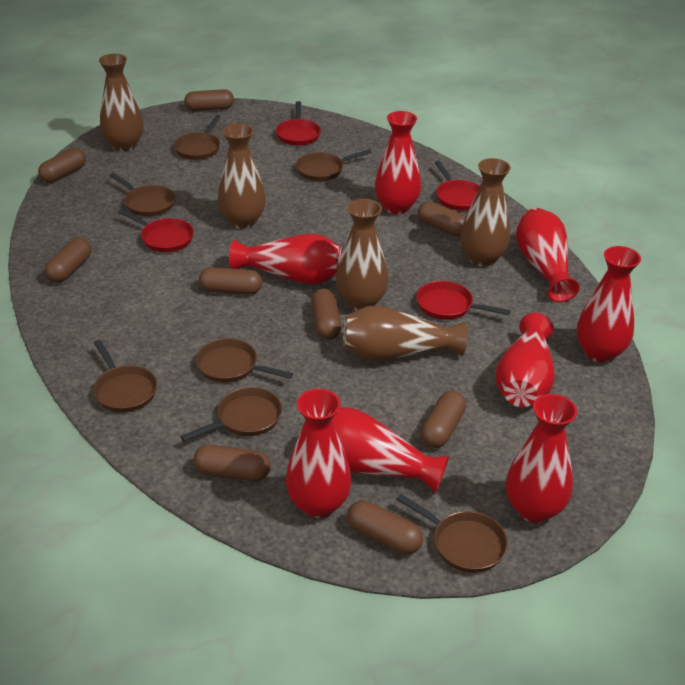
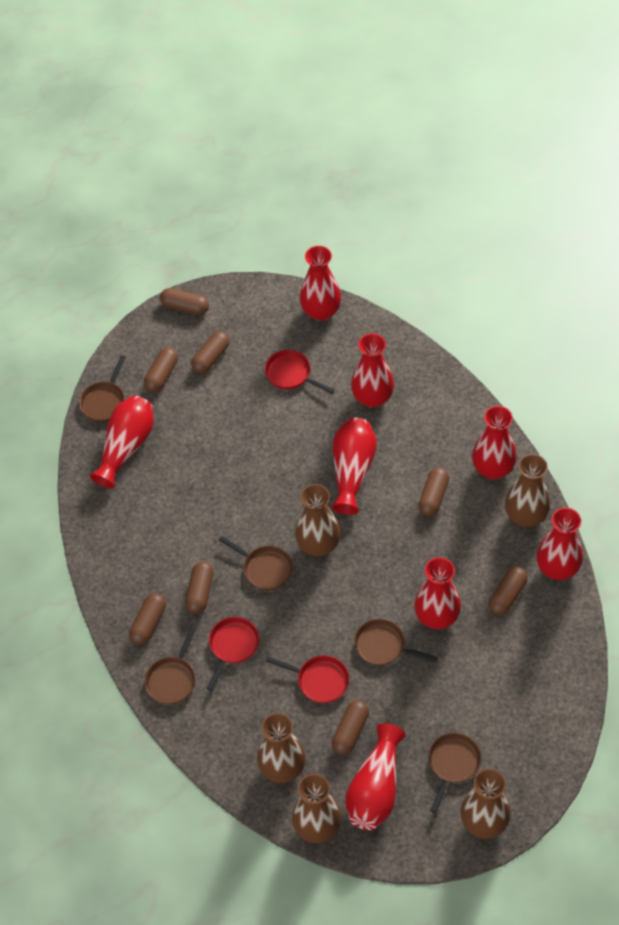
brown capsule: [38,148,86,183] [45,238,91,283] [184,89,234,111] [193,445,271,481] [199,267,262,294] [311,289,342,339] [347,500,423,554] [418,201,466,237] [421,390,466,448] = 9 -> [129,593,166,645] [144,348,178,392] [160,288,209,315] [185,561,213,614] [191,331,229,374] [332,700,369,755] [418,467,449,516] [489,567,528,615] = 8
brown pan: [93,340,157,413] [109,173,175,217] [174,115,221,160] [180,387,282,442] [196,338,293,383] [296,149,372,181] [396,494,508,573] = 7 -> [79,355,126,422] [145,626,196,705] [219,536,293,590] [354,619,437,666] [428,733,481,813] = 5
red pan: [118,209,194,252] [276,101,321,146] [416,281,511,320] [434,160,480,211] = 4 -> [206,617,259,691] [265,350,334,394] [266,655,349,703] = 3

